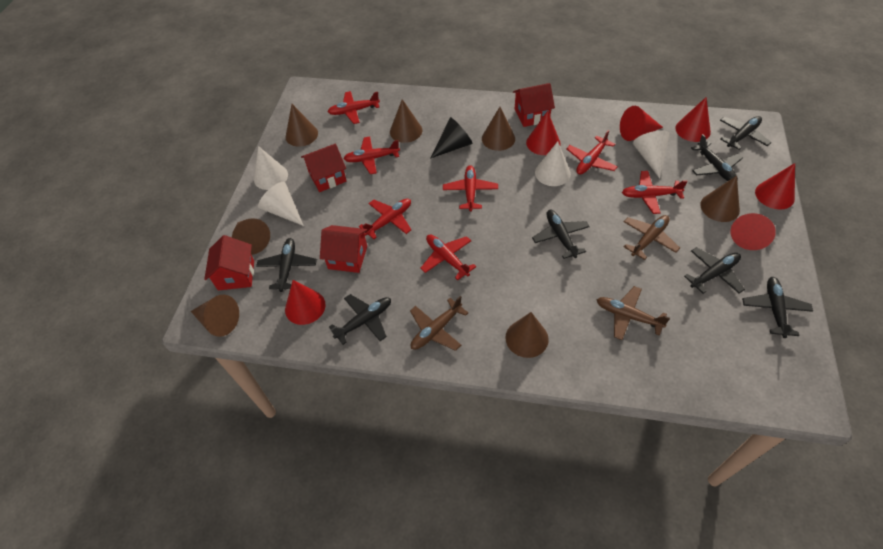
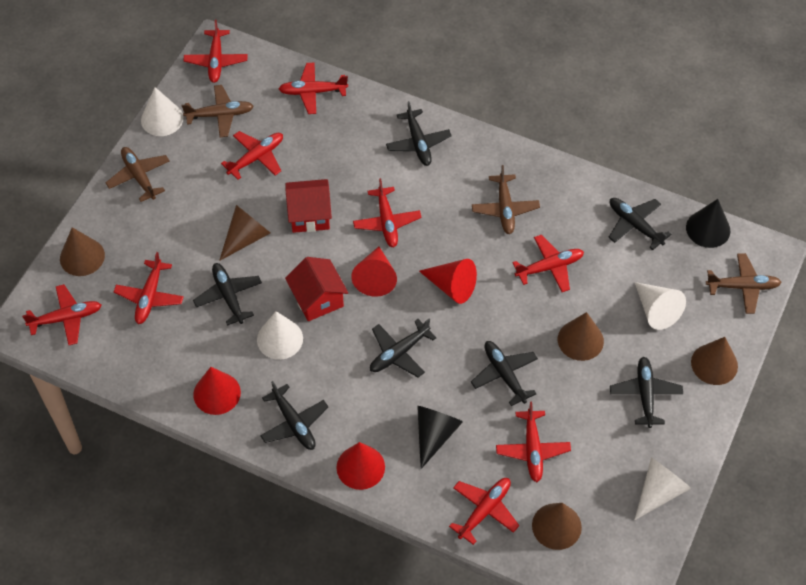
black cone: [430,117,473,159] = 1 -> [417,406,463,469] [686,199,730,248] = 2
brown cone: [191,295,239,337] [232,218,270,255] [286,104,318,147] [390,99,422,143] [482,107,515,151] [506,312,549,358] [700,176,740,222] = 7 -> [60,227,105,276] [219,205,270,261] [532,503,582,550] [558,312,604,361] [691,337,738,385] = 5
brown plane: [410,296,468,351] [597,286,670,340] [624,215,680,260] = 3 -> [105,147,169,202] [182,85,254,137] [472,165,540,234] [706,253,782,314] = 4
red cone: [285,280,325,325] [526,111,561,155] [620,106,663,141] [675,97,711,142] [730,213,776,250] [755,163,795,210] = 6 -> [193,367,241,415] [337,442,385,490] [351,247,397,297] [419,259,477,304] = 4
red house: [204,235,254,290] [301,144,346,192] [320,225,367,273] [513,83,555,127] = 4 -> [285,179,332,233] [285,257,348,321] = 2
red plane: [328,91,380,124] [343,136,400,174] [359,199,411,239] [420,234,476,280] [443,165,498,211] [566,130,618,175] [622,171,688,214] = 7 -> [22,284,101,345] [114,252,184,324] [183,20,248,83] [221,131,283,180] [279,63,348,114] [353,178,422,247] [449,478,519,545] [496,402,571,482] [512,235,584,292] = 9

